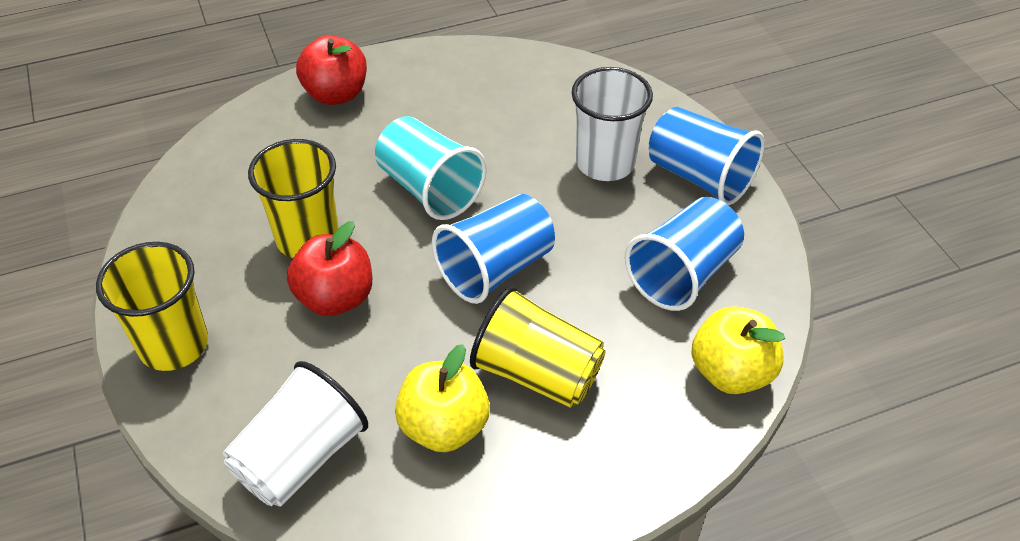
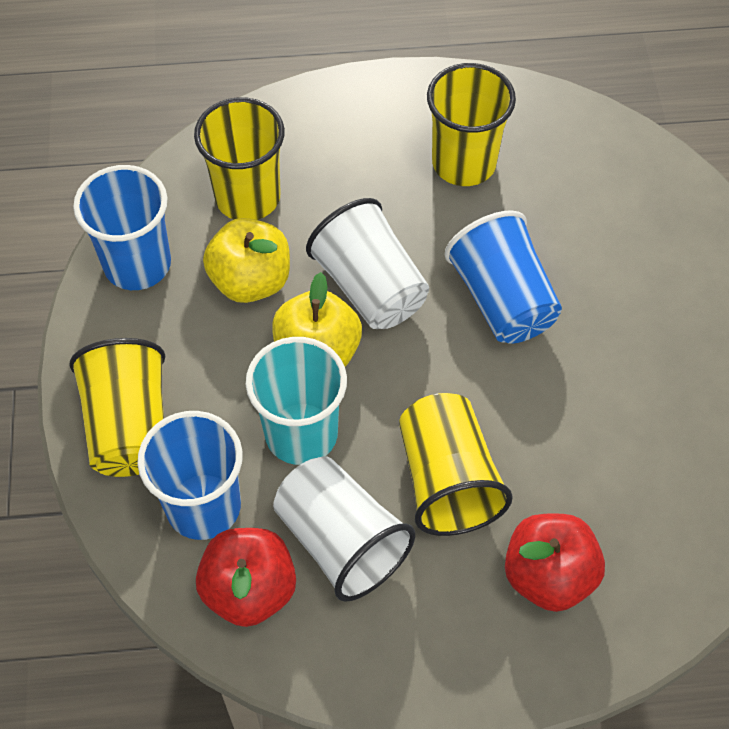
yellow cup: [96,242,208,371] [248,139,339,258] [470,286,606,408] = 3 -> [69,338,165,477] [194,97,285,220] [399,393,513,536] [427,63,516,186] = 4

